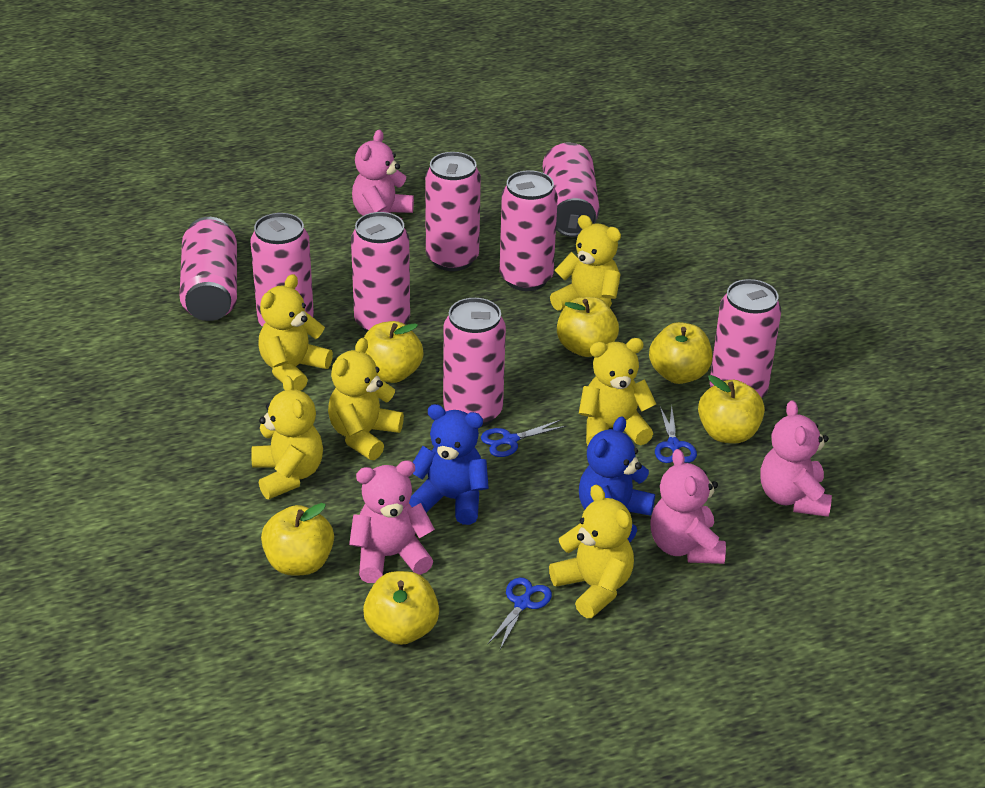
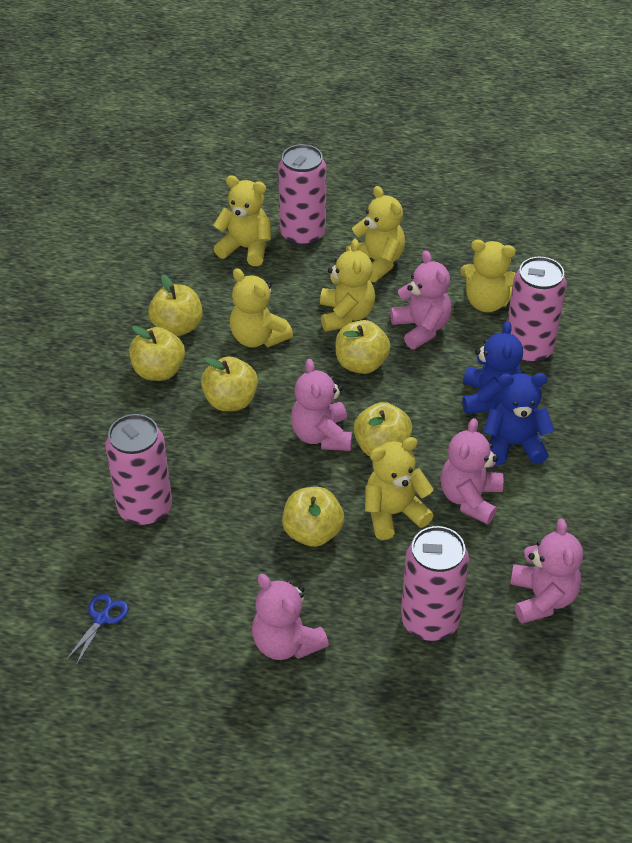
blue scissors: [481,420,566,457] [487,578,552,649] [655,406,697,463] = 3 -> [65,593,129,665] = 1
pink can: [180,217,237,321] [251,213,314,327] [351,212,410,332] [425,152,481,271] [443,298,506,427] [500,170,558,291] [543,143,600,237] [710,279,781,398] = 8 -> [105,414,172,526] [278,144,326,247] [401,526,469,641] [507,257,567,364] = 4
pink teddy bear: [349,460,435,583] [352,130,414,219] [650,449,726,564] [760,400,832,517] = 4 -> [252,574,329,660] [291,359,352,451] [390,251,451,349] [440,418,503,525] [510,519,583,624] = 5

